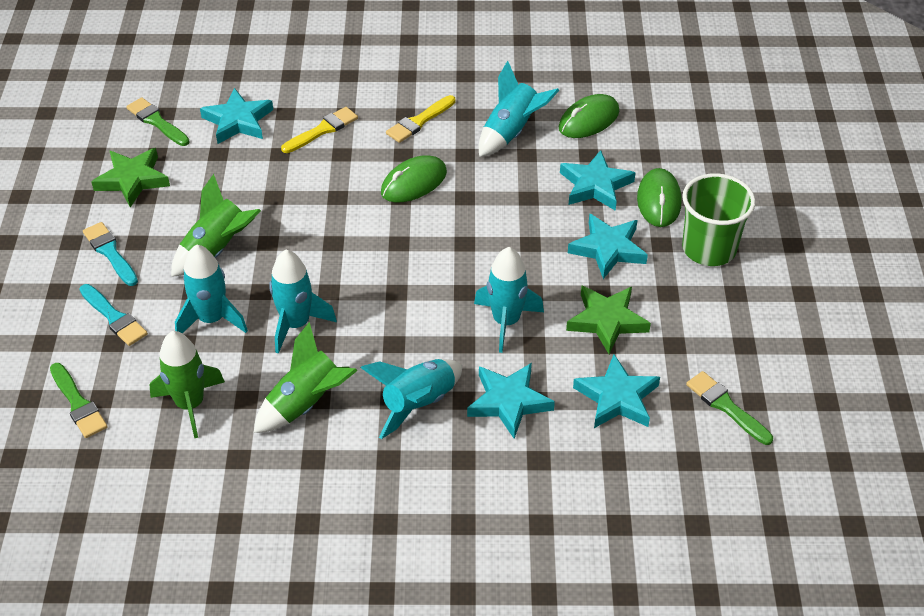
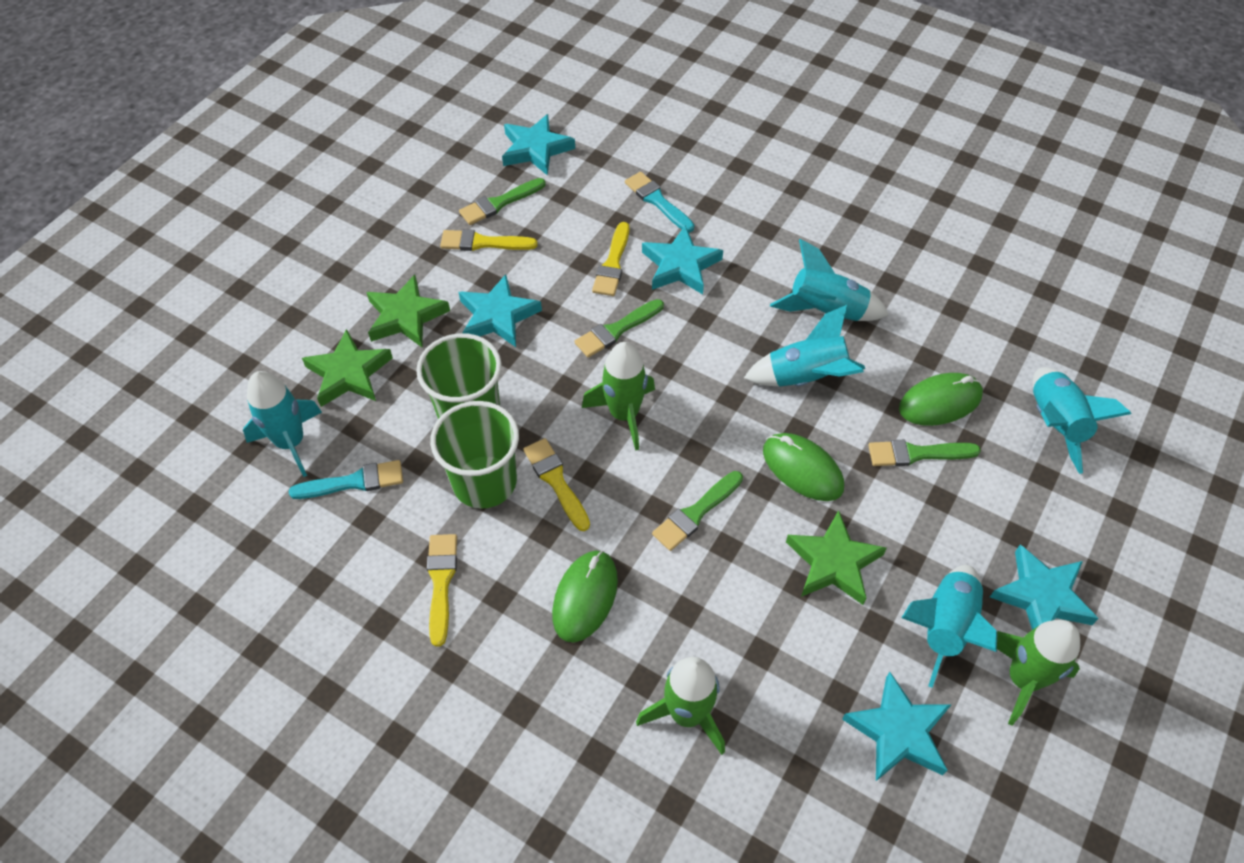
green brush: [50,363,108,438] [126,97,190,146] [686,371,773,445] = 3 -> [459,178,546,225] [574,299,664,357] [652,471,743,551] [868,440,981,466] = 4
green cup: [682,173,756,266] = 1 -> [416,333,502,419] [430,401,519,509] = 2
green star: [91,148,170,207] [566,286,651,354] = 2 -> [302,329,393,407] [366,274,450,347] [786,510,887,605] = 3
yellow brush: [281,107,358,153] [386,95,456,143] = 2 -> [427,534,457,647] [440,229,538,251] [523,438,590,531] [592,222,629,296] = 4

